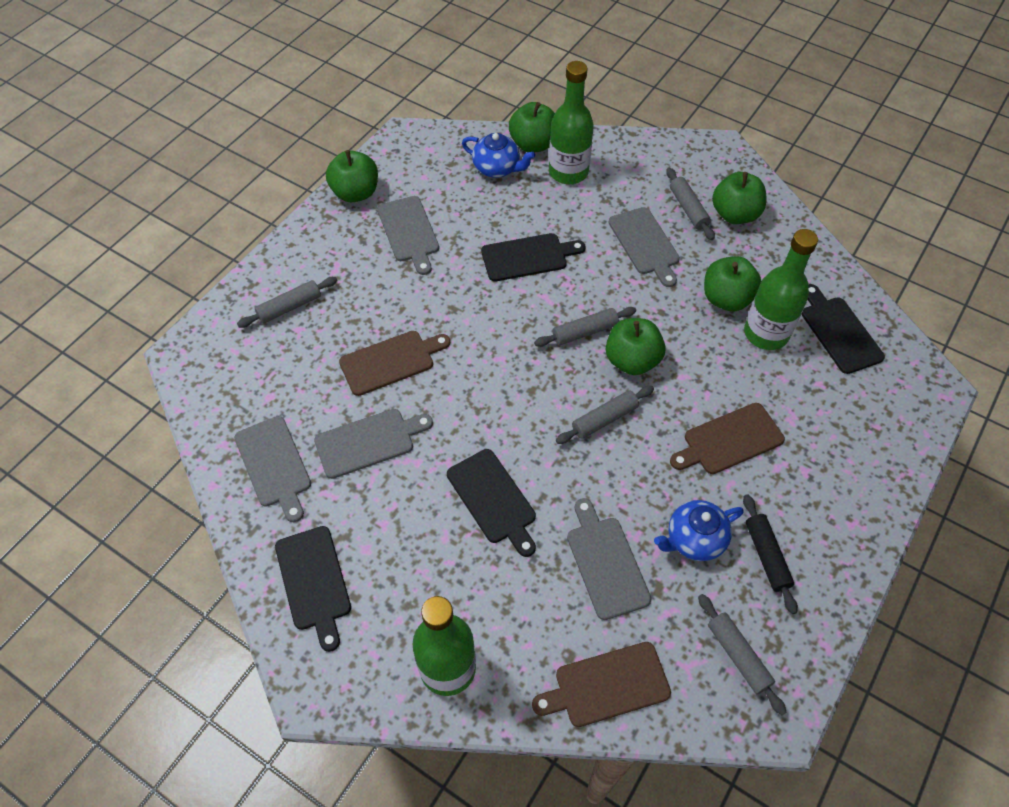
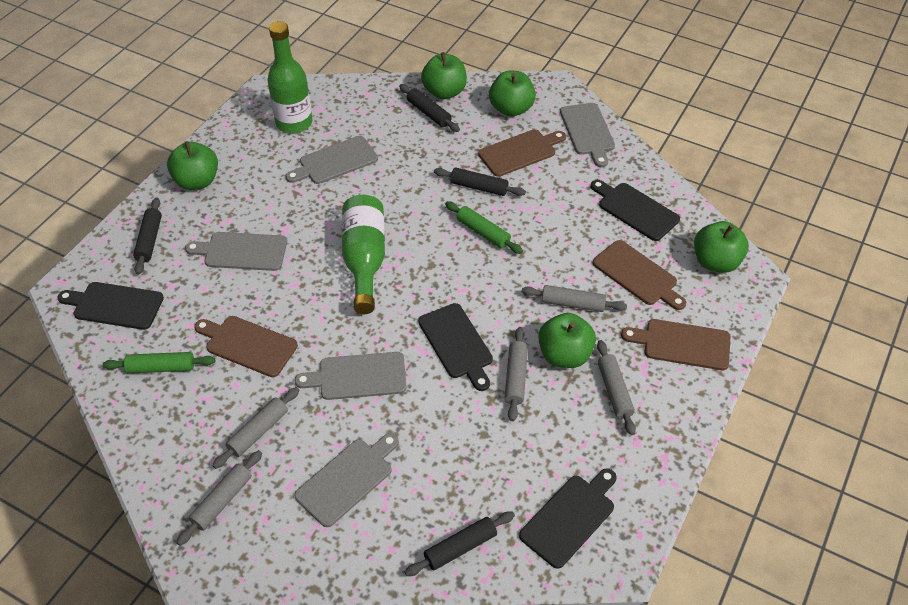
black rolling pin: [743,494,798,614] = 1 -> [133,197,162,275] [399,84,460,132] [405,511,515,576] [434,168,526,196] = 4
blue teapot: [462,133,535,178] [654,500,744,561] = 2 -> none = 0
brown cutting board: [339,331,450,396] [532,642,671,727] [670,403,785,474] = 3 -> [194,316,298,377] [478,129,566,177] [593,240,686,310] [621,319,730,370] = 4
green bottle: [413,596,476,696] [549,61,594,184] [744,229,818,350] = 3 -> [267,21,313,134] [342,195,385,314] = 2
green rolling pin: none = 0 -> [103,352,215,373] [445,201,523,254] = 2

